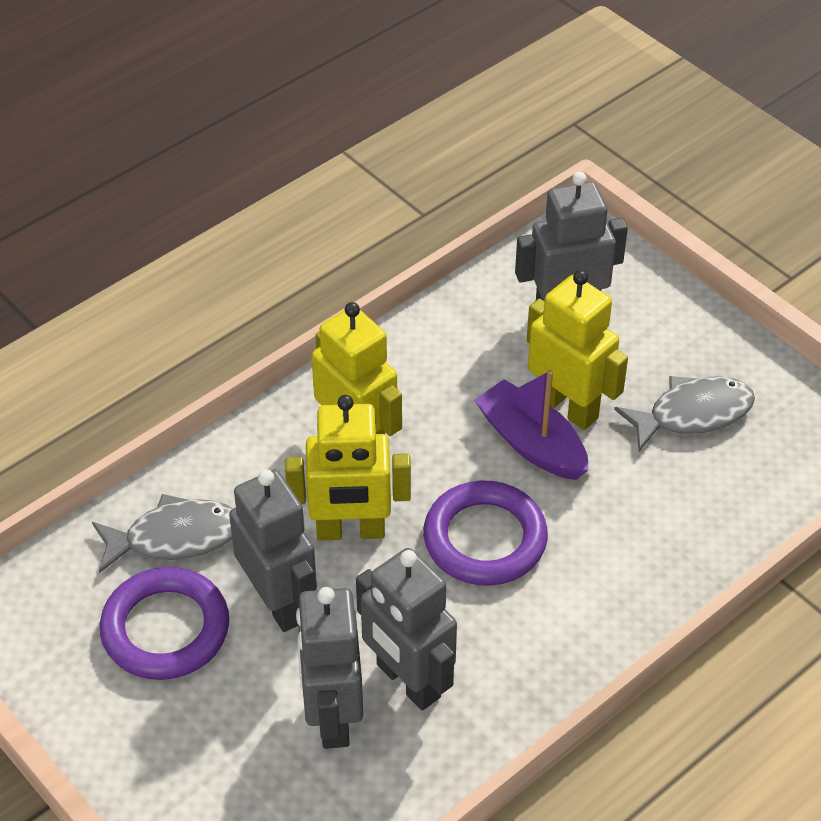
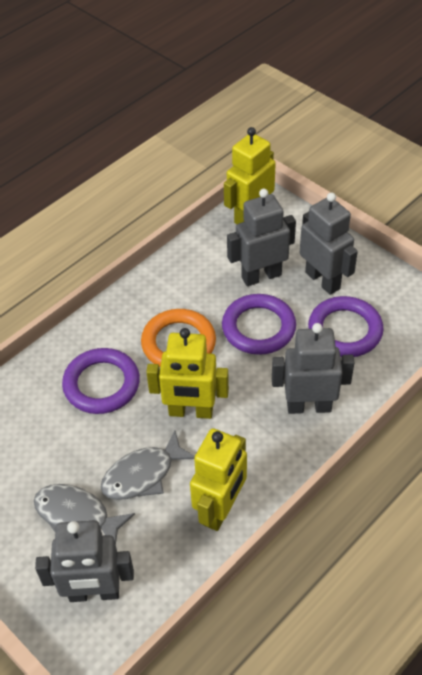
orange ring: none = 0 -> [141,309,216,367] = 1
purple boat: [474,370,588,480] = 1 -> none = 0
purple ring: [100,567,229,680] [423,481,548,586] = 2 -> [62,348,140,414] [222,294,296,355] [308,296,383,357] = 3

